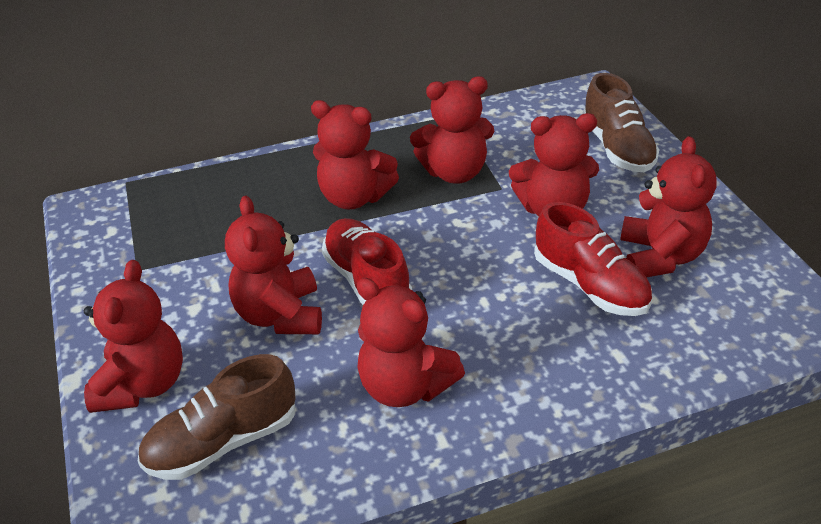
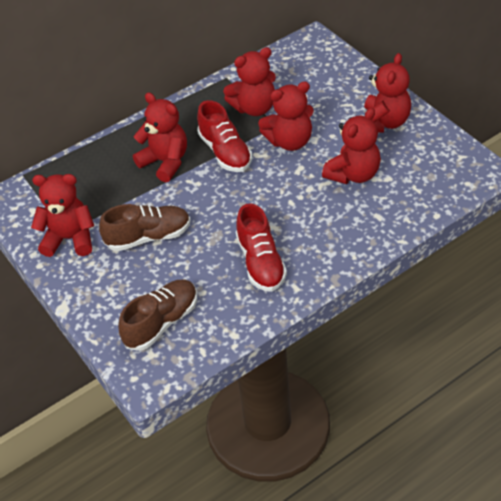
red teddy bear: [84,260,183,413] [225,196,322,334] [311,100,399,210] [357,278,465,407] [410,76,494,184] [509,113,599,216] [620,136,717,277] = 7 -> [31,174,94,257] [133,92,187,182] [223,47,276,116] [258,81,314,151] [322,108,381,184] [364,53,411,133] = 6

